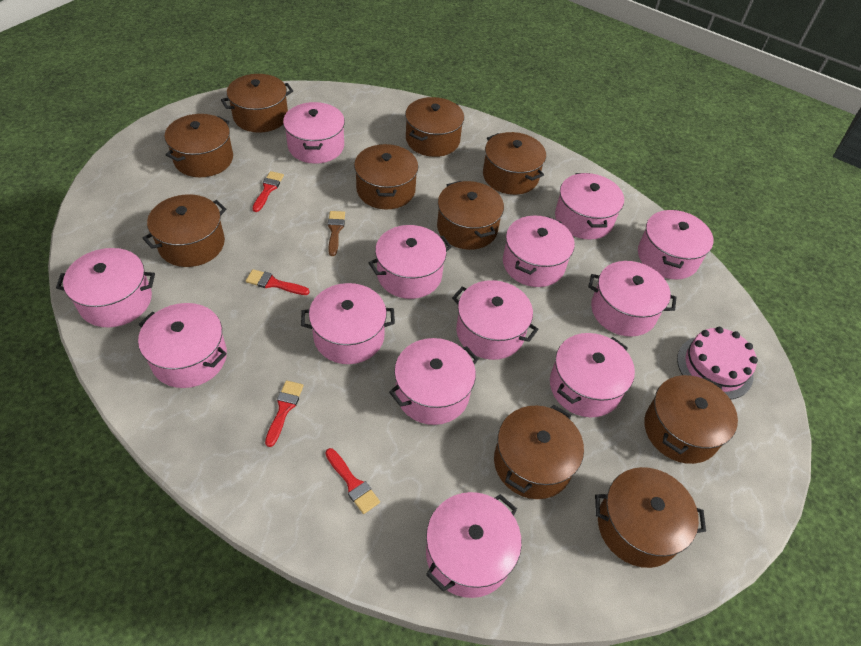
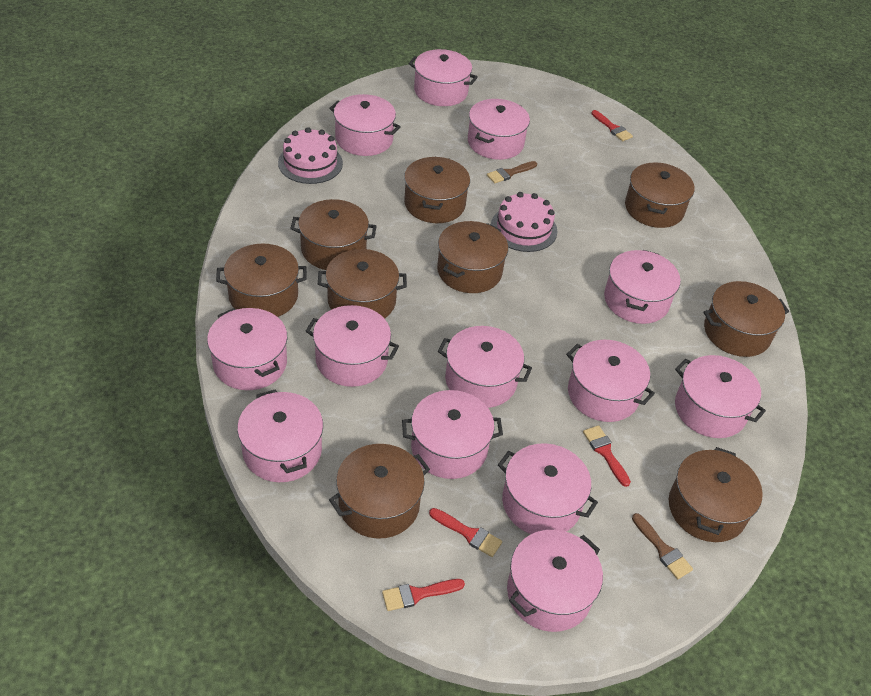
brown brush: [328,211,345,256] = 1 -> [487,161,537,184] [632,513,693,579] = 2
brown pot: [142,194,226,267] [165,114,233,177] [221,74,293,133] [354,144,418,209] [405,97,464,157] [437,181,504,250] [483,132,546,195] [494,405,584,499] [595,467,706,568] [644,375,738,464] = 10 -> [216,244,307,317] [290,199,376,270] [318,249,407,319] [329,444,430,539] [404,157,470,223] [437,221,508,293] [625,162,695,228] [669,447,763,542] [703,281,789,357] = 9
pink cake: [677,327,758,399] = 1 -> [278,127,343,184] [491,192,557,252] = 2

